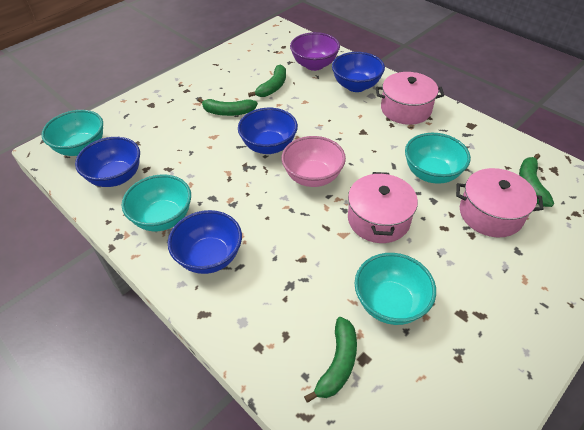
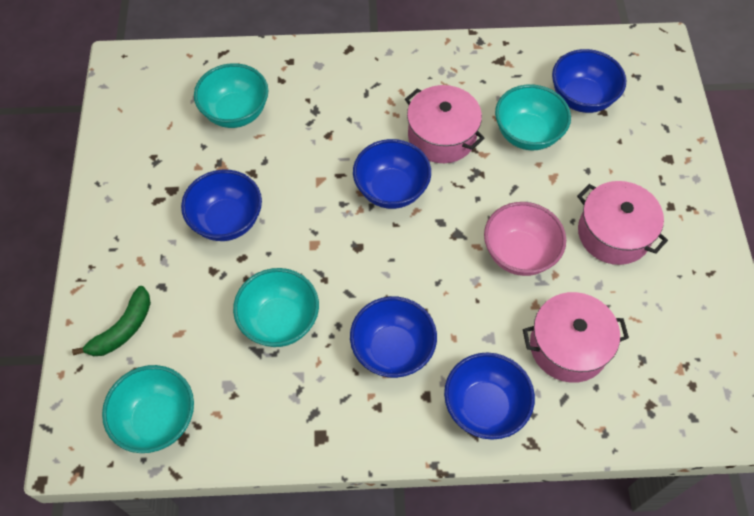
blue bowl: [75,137,140,187] [168,210,242,274] [238,108,298,154] [332,52,385,92] = 4 -> [181,170,262,241] [350,296,437,378] [353,139,431,209] [444,352,535,440] [552,49,626,113] = 5
green banana: [198,98,258,116] [248,64,286,97] [304,317,357,403] [519,153,554,207] = 4 -> [72,286,151,356] = 1
purple bowl: [290,32,340,71] = 1 -> none = 0

